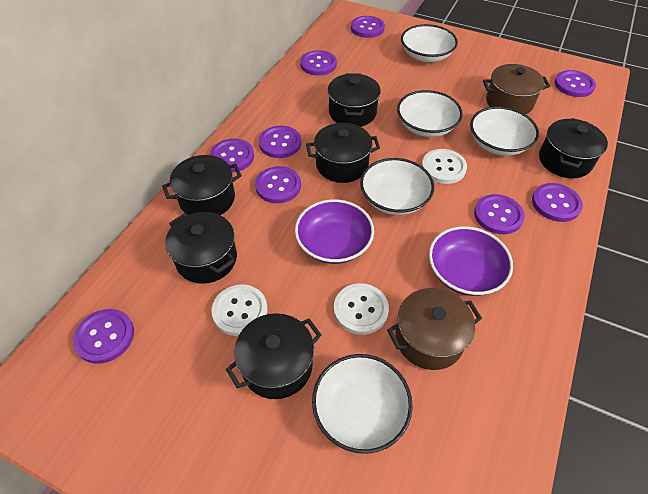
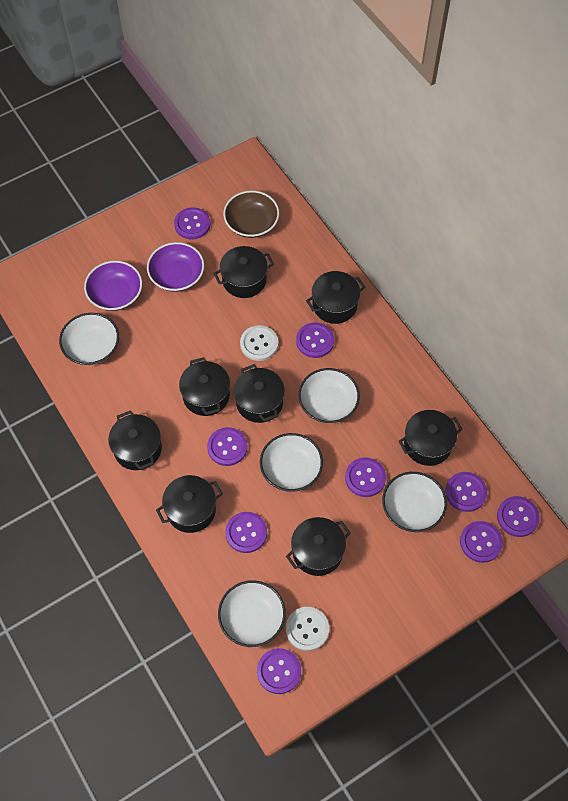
black pot: [162,155,242,215] [165,212,237,284] [226,313,322,399] [306,123,380,183] [328,73,381,127] [539,118,608,178] = 6 -> [108,410,162,470] [156,475,223,533] [179,357,230,416] [214,246,274,298] [234,364,285,423] [286,517,351,576] [306,271,365,324] [398,410,463,466] = 8
brown bowl: none = 0 -> [223,191,279,238] = 1
brown pot: [387,288,482,370] [483,64,550,114] = 2 -> none = 0
white button: [212,284,268,336] [334,283,389,335] [422,149,467,184] = 3 -> [240,325,278,361] [286,607,329,651] = 2

